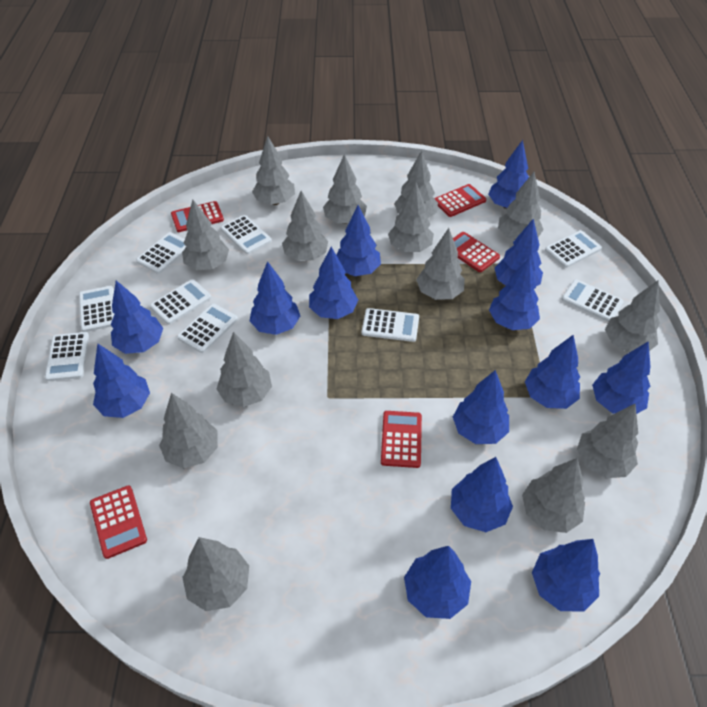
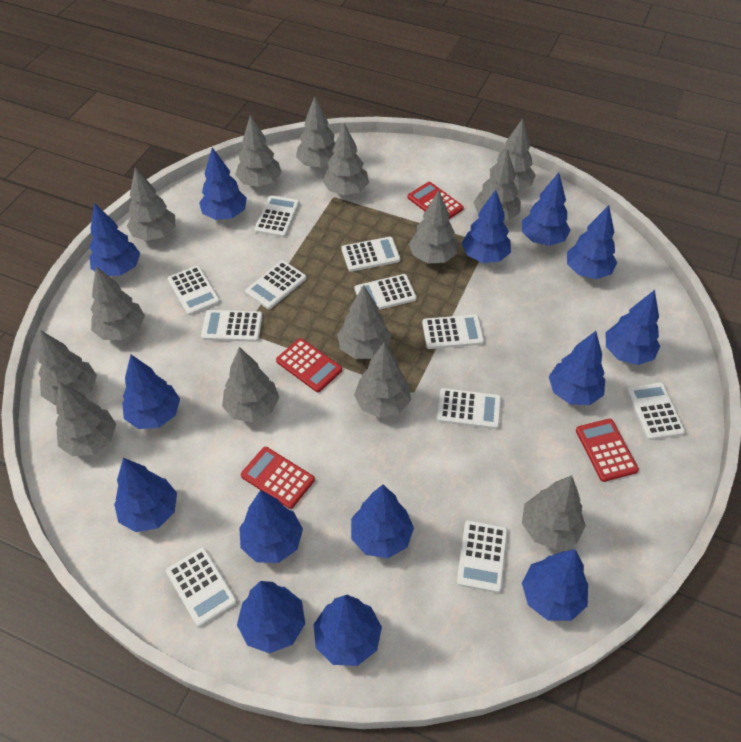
red calculator: [90,485,147,559] [171,201,224,232] [381,411,422,468] [434,184,486,217] [453,232,500,272] = 5 -> [241,447,315,509] [276,338,342,392] [407,182,464,219] [576,419,639,482] = 4
white calculator: [45,332,89,381] [79,286,114,332] [136,232,186,274] [150,279,211,325] [177,304,238,353] [221,215,272,254] [362,308,419,342] [545,230,602,268] [562,279,624,322] = 9 -> [166,547,237,627] [168,266,220,315] [201,310,263,342] [245,261,306,309] [254,195,300,237] [341,237,401,272] [355,274,417,310] [422,314,484,349] [437,388,501,429] [457,520,508,593] [627,382,685,440] = 11

